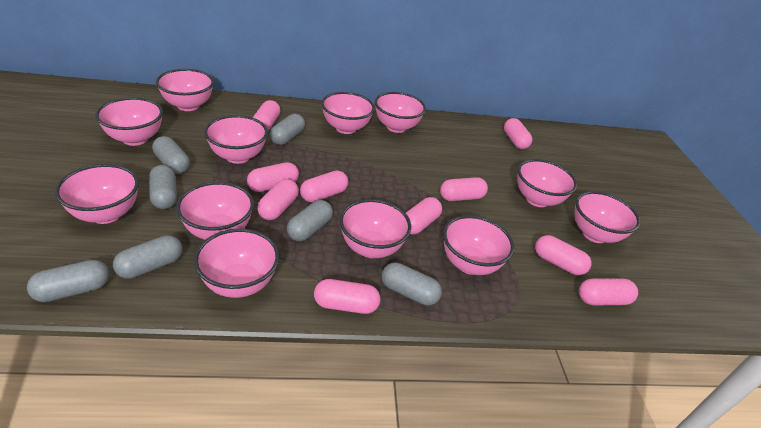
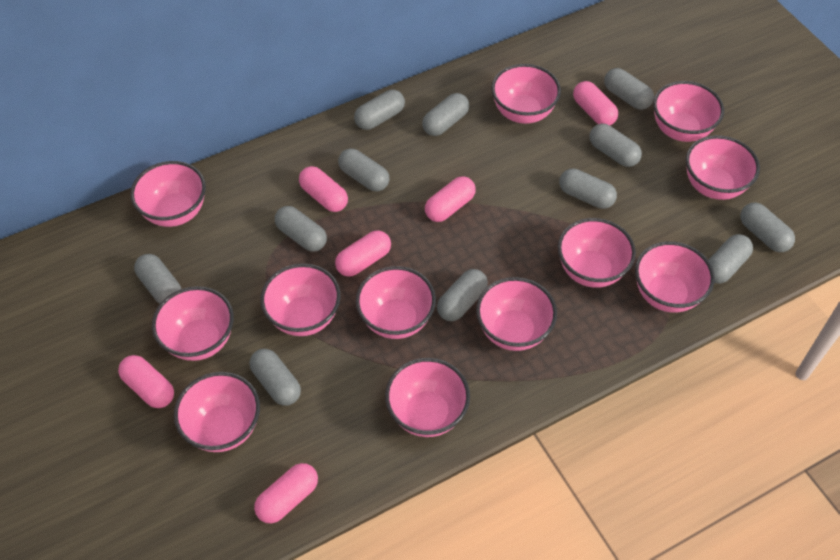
grey capsule: [27,260,110,302] [113,235,183,279] [149,165,177,209] [152,136,190,174] [270,114,305,145] [287,200,333,241] [382,262,442,305] = 7 -> [134,254,181,304] [250,349,301,406] [275,206,327,252] [338,148,389,191] [354,90,405,130] [422,93,469,136] [437,269,488,321] [559,168,617,209] [589,123,642,167] [604,68,654,110] [708,234,753,284] [740,202,795,252] = 12
pink capsule: [247,162,299,192] [253,100,281,130] [257,179,299,220] [300,170,348,202] [314,279,380,314] [406,197,442,234] [440,177,488,201] [504,118,532,149] [535,235,591,275] [579,278,638,305] = 10 -> [118,355,174,408] [254,463,318,523] [299,166,348,212] [335,231,391,277] [425,176,476,222] [573,81,618,125] = 6

